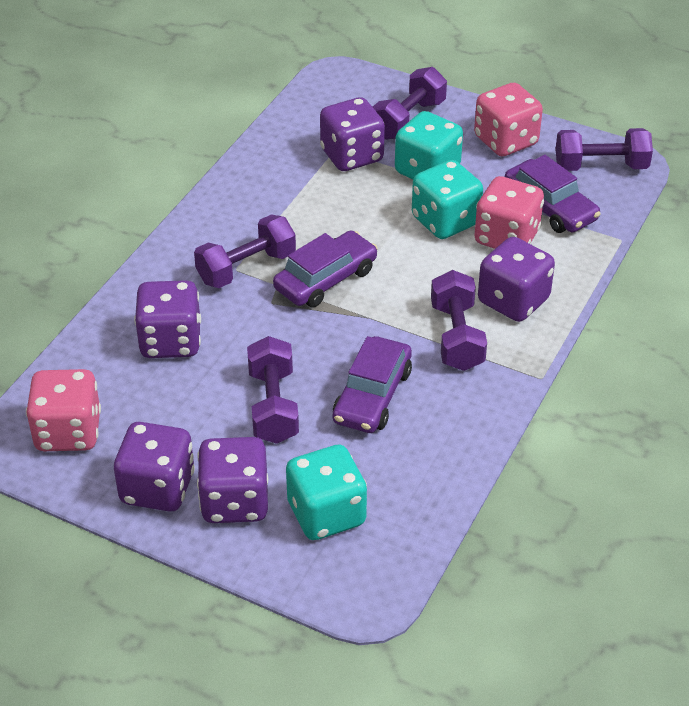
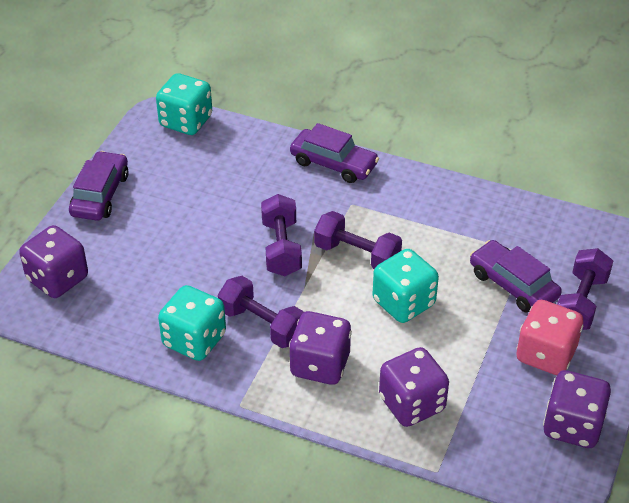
pink dice: [26,369,101,451] [474,83,543,156] [474,176,544,249] = 3 -> [516,300,584,375] = 1
purple dice: [114,422,195,512] [134,280,201,358] [197,437,268,523] [320,97,385,171] [478,237,555,322] = 5 -> [19,225,88,298] [289,311,352,385] [379,347,449,427] [543,370,611,448] = 4
purple dumbbell: [194,214,296,288] [247,336,299,444] [373,67,447,140] [431,270,487,371] [556,128,653,171] = 5 -> [218,276,304,348] [261,194,302,276] [314,211,402,269] [557,248,613,330] = 4

